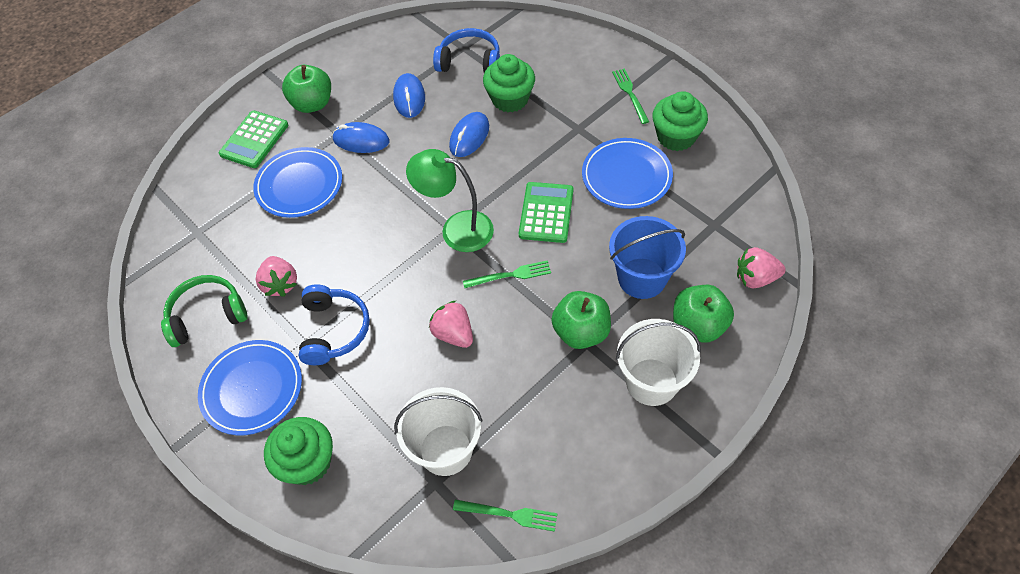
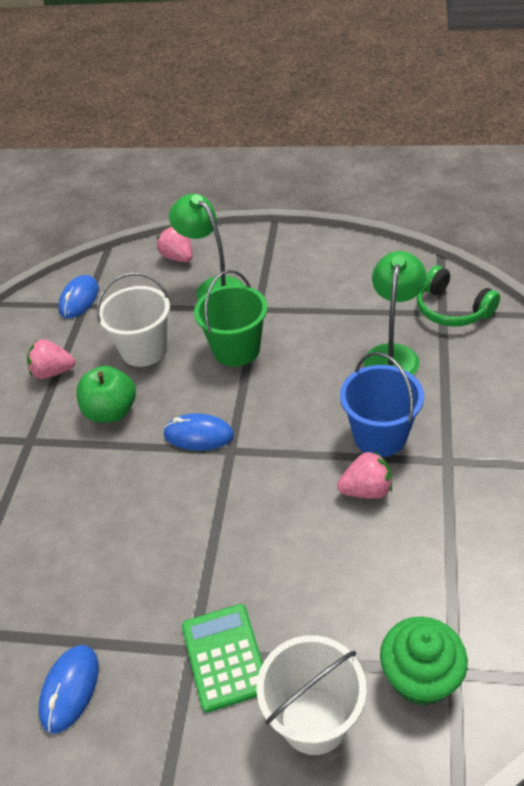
blue headphones: [299,284,370,365] [433,28,500,73] = 2 -> none = 0
blue plate: [198,340,302,435] [253,147,342,218] [582,138,673,209] = 3 -> none = 0
green apple: [282,65,331,113] [551,291,611,349] [673,285,734,343] = 3 -> [76,366,136,423] = 1
green bucket: none = 0 -> [194,270,267,367] = 1
green calculator: [219,111,288,168] [519,182,573,243] = 2 -> [182,604,263,713] = 1
green cupcake: [264,417,333,485] [483,54,535,113] [652,91,708,151] = 3 -> [380,616,468,706] = 1
green fork: [453,500,557,532] [463,260,551,289] [612,68,649,124] = 3 -> none = 0
green lamp: [406,149,494,252] = 1 -> [169,194,243,300] [364,251,427,375] = 2

